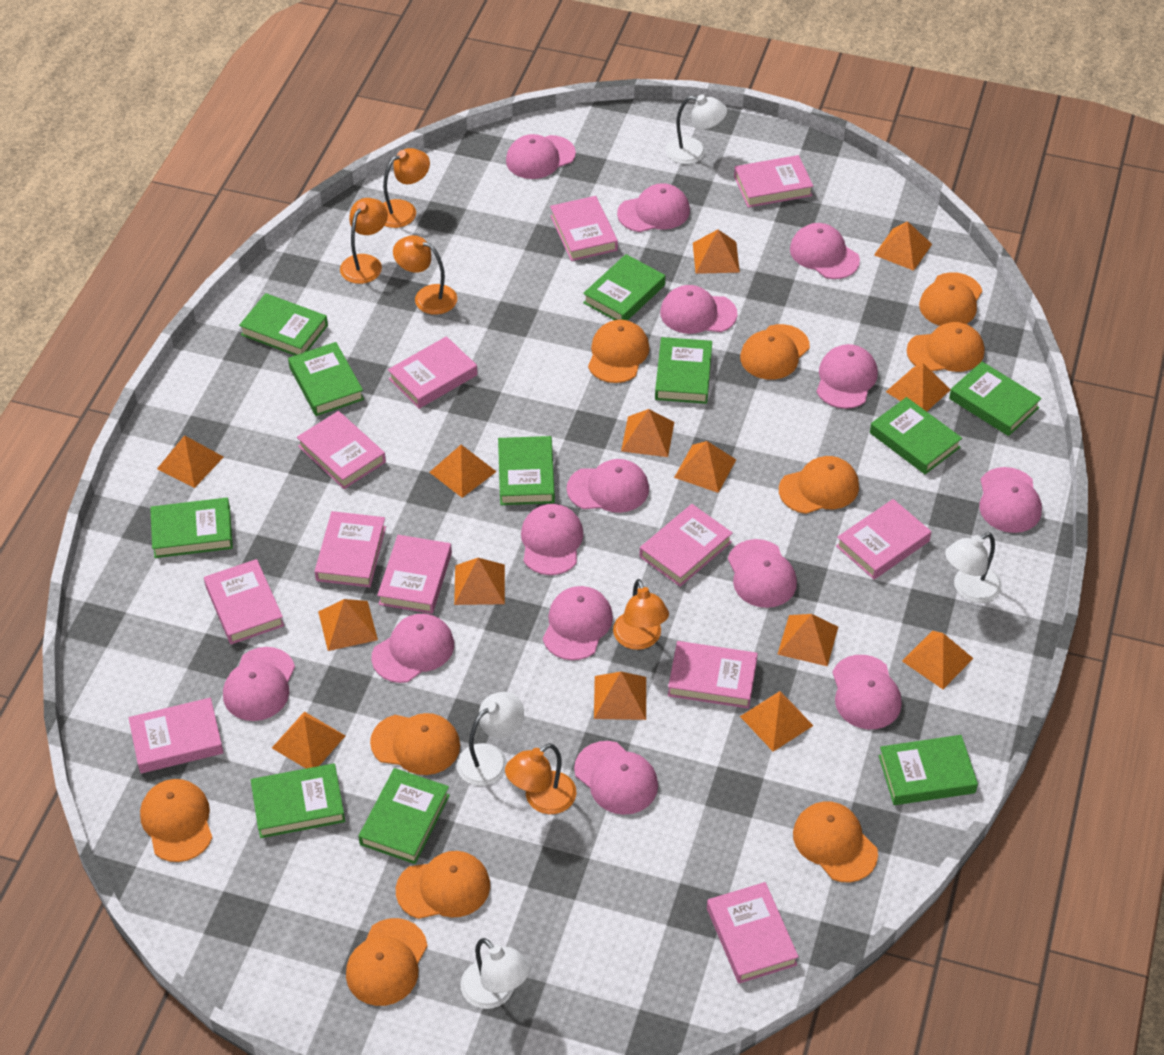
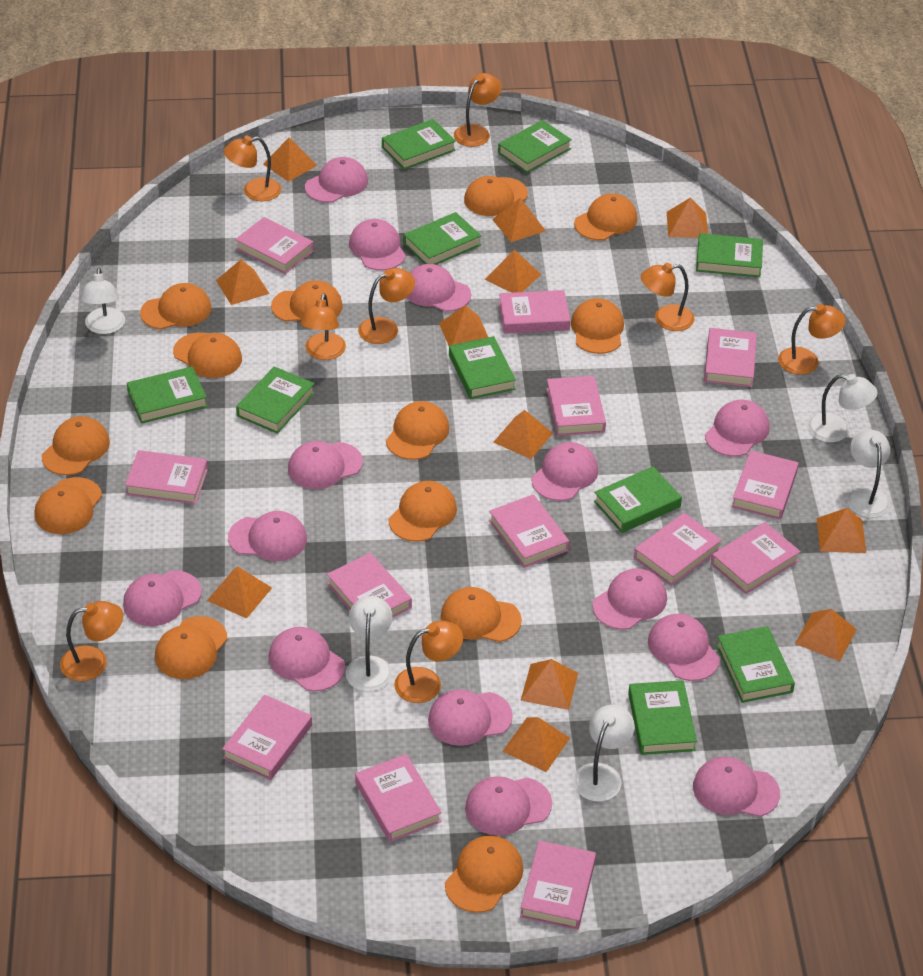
green book: [150,498,233,558] [239,293,328,355] [251,763,345,838] [288,342,364,416] [358,768,450,864] [498,436,555,505] [583,254,665,321] [655,337,712,404] [870,397,962,474] [879,735,978,805] [949,361,1042,436] = 11 -> [127,366,208,424] [236,366,315,434] [382,119,456,170] [404,212,481,265] [449,336,516,399] [498,120,572,173] [594,466,682,533] [628,680,697,755] [696,233,763,277] [716,626,795,703] = 10
orange cap: [140,779,212,862] [346,918,427,1006] [370,713,460,775] [396,851,490,919] [588,320,650,383] [740,324,810,380] [779,456,859,514] [793,801,878,883] [907,322,984,372] [919,272,982,326] = 10 -> [34,477,102,534] [42,416,110,475] [140,283,212,329] [155,616,228,679] [173,332,242,378] [271,280,343,321] [386,401,449,460] [389,481,457,542] [441,587,522,642] [445,836,523,913] [464,176,528,216] [571,298,624,354] [574,194,637,240] = 13
orange lamp: [340,198,388,284] [383,148,430,228] [393,235,457,315] [505,743,577,814] [613,579,669,650] = 5 -> [60,601,123,681] [223,136,281,201] [300,293,346,360] [358,268,415,344] [394,620,463,703] [454,73,502,147] [641,263,694,331] [778,304,846,375] = 8
orange pyramid: [157,435,224,488] [272,712,345,768] [318,599,378,651] [429,445,497,498] [454,558,505,605] [594,672,646,720] [621,409,674,457] [674,441,736,493] [693,229,740,274] [740,691,813,752] [777,614,838,666] [874,221,932,271] [886,363,950,411] [902,631,974,689] = 14 -> [207,566,272,619] [216,259,270,305] [263,138,318,182] [439,305,488,346] [485,249,541,293] [492,198,546,242] [493,410,553,459] [502,717,570,772] [521,659,578,710] [667,197,708,238] [795,609,857,661] [817,508,866,553] = 12
pink book: [129,698,224,773] [204,559,284,644] [297,411,386,489] [315,511,386,587] [377,535,452,614] [388,336,478,409] [550,196,618,261] [639,504,733,587] [668,641,758,709] [707,882,799,983] [734,155,813,207] [836,499,931,579] = 12 -> [125,450,208,504] [222,695,312,780] [235,217,314,274] [327,553,412,618] [355,754,442,842] [489,494,569,568] [499,290,570,334] [520,840,596,930] [546,376,606,436] [634,513,722,586] [704,328,757,387] [711,522,801,594] [732,450,799,520] = 13
white lamp: [457,692,524,786] [460,938,531,1009] [666,94,727,164] [945,532,1002,603] = 4 -> [81,268,125,334] [346,596,392,692] [573,705,635,802] [807,374,877,442] [847,430,890,518] = 5

